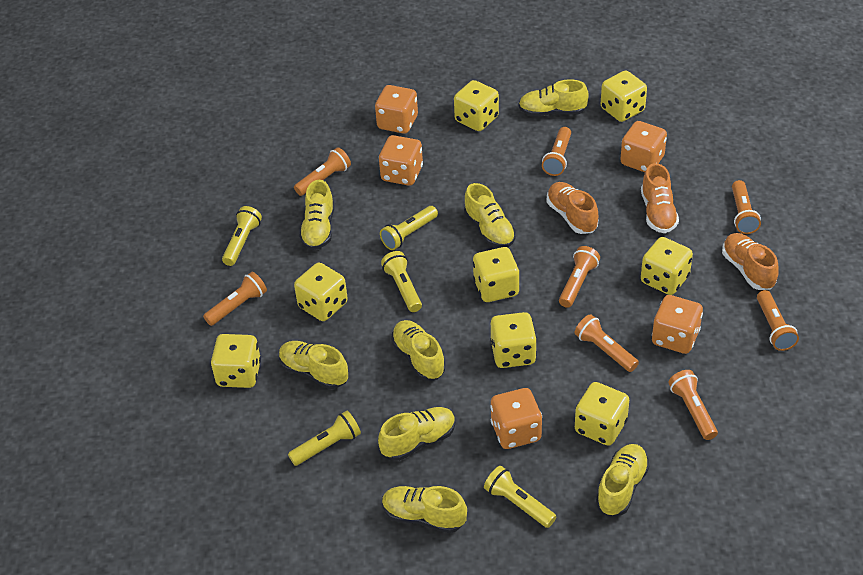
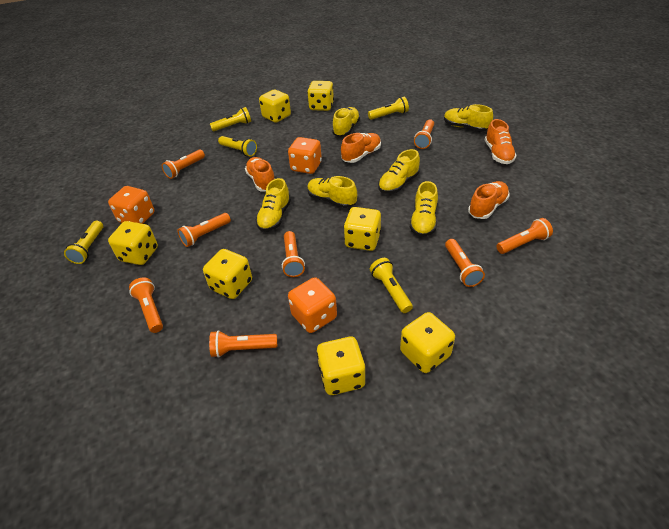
orange dice: [375,85,418,134] [379,135,423,186] [490,388,542,449] [620,121,667,172] [652,295,703,354] = 5 -> [108,186,155,224] [288,137,322,174] [288,277,337,333] = 3
orange shoe: [547,182,598,234] [641,163,679,233] [722,233,779,290] = 3 -> [245,157,274,192] [341,133,381,163] [468,181,510,219] [485,119,517,164] = 4
yellow dice: [211,334,261,388] [294,263,348,321] [454,80,499,131] [473,247,519,302] [490,312,537,368] [575,382,629,446] [601,71,647,122] [641,237,693,295] = 8 -> [108,221,158,265] [203,249,252,299] [259,89,291,123] [307,81,334,111] [316,337,366,395] [344,207,381,251] [400,312,455,373] = 7
yellow shoe: [279,341,348,389] [299,180,334,250] [378,407,456,461] [382,486,467,533] [391,320,446,381] [464,183,516,248] [519,79,589,117] [596,444,650,516] = 8 -> [256,178,291,232] [308,176,357,208] [332,107,360,137] [378,149,420,193] [409,181,438,237] [444,104,493,131] = 6

